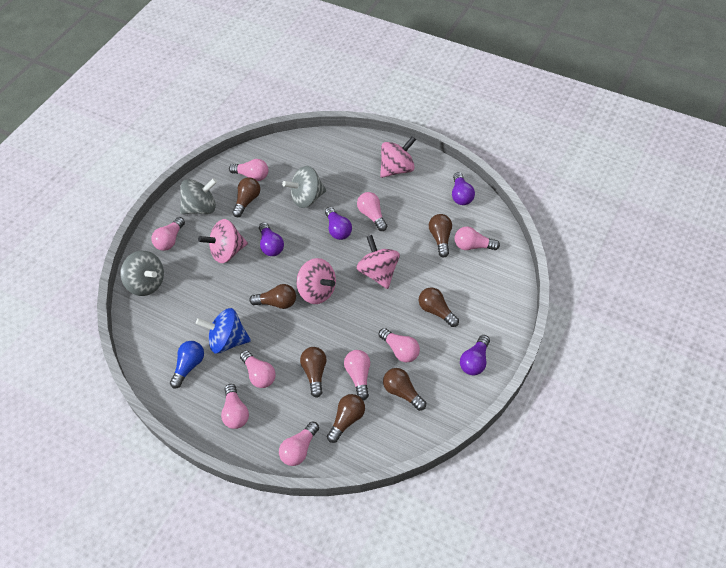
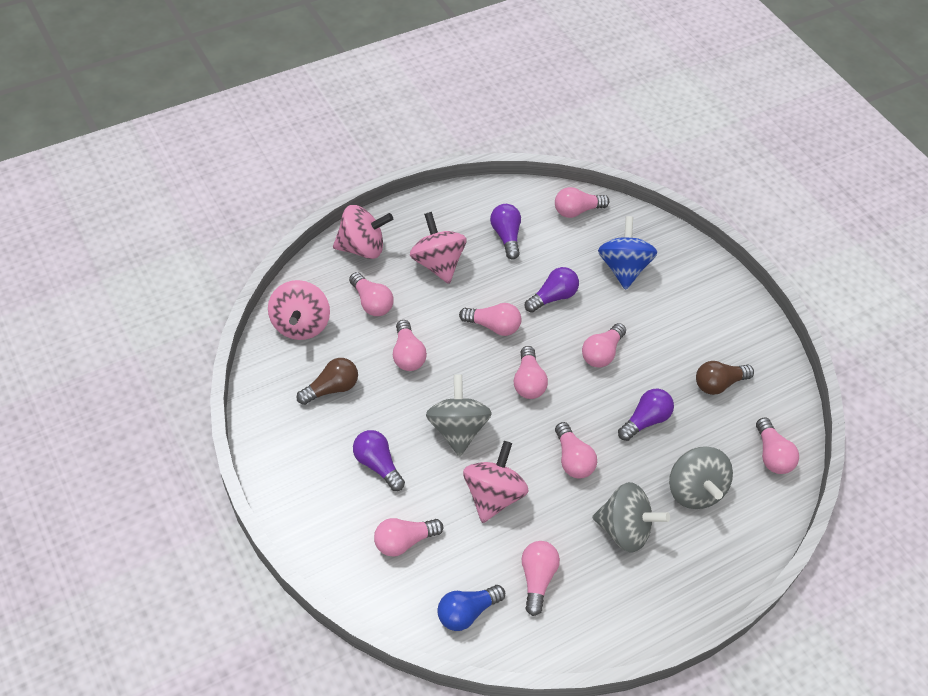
brown light bulb: [232,177,260,217] [249,284,296,309] [300,347,327,398] [327,394,365,443] [383,368,426,411] [419,287,459,327] [429,214,452,257] = 7 -> [296,358,358,405] [696,361,754,395] = 2
pink light bulb: [151,217,185,251] [221,384,249,429] [229,159,268,181] [240,350,276,388] [279,421,319,466] [344,350,370,401] [357,192,388,231] [379,328,420,362] [454,226,500,250] = 9 -> [349,272,394,316] [374,518,443,557] [393,320,427,371] [459,303,521,336] [514,346,548,399] [522,541,560,616] [555,187,610,218] [555,422,597,479] [582,323,626,368] [756,418,799,474] = 10

